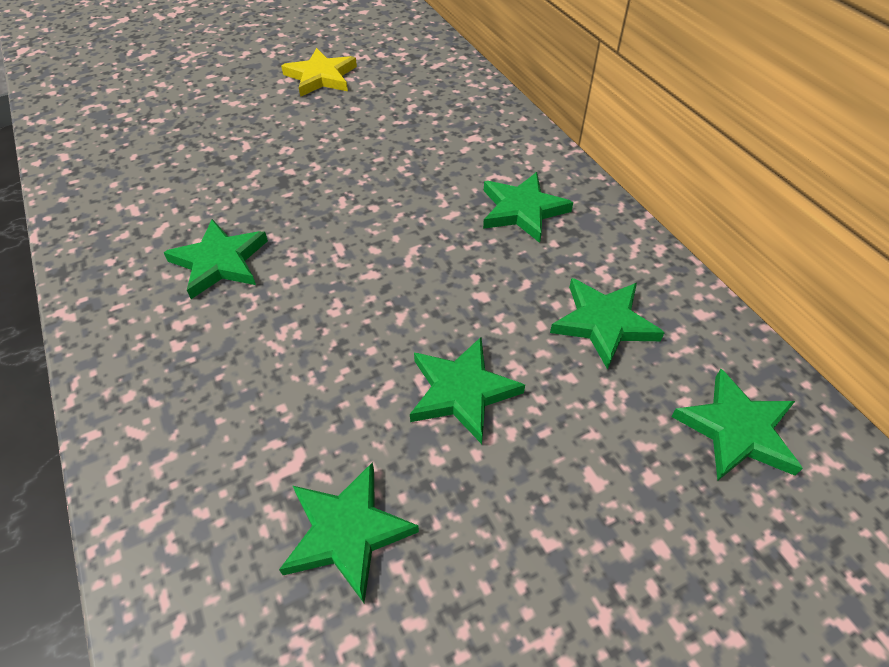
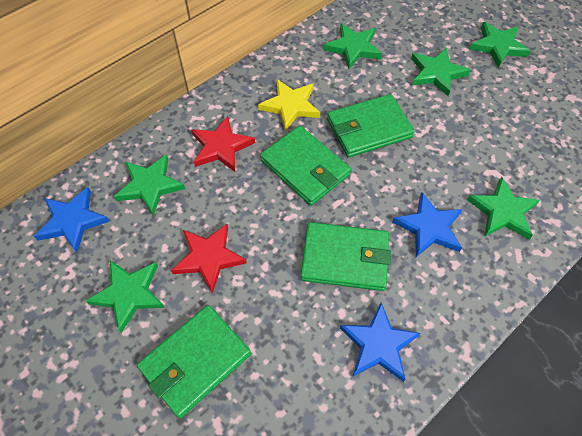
blue star: none = 0 -> [34,187,110,252] [340,302,421,382] [392,192,463,257] = 3
green wallet: none = 0 -> [137,305,251,419] [260,125,351,206] [301,222,391,291] [327,94,415,158] = 4
red star: none = 0 -> [171,224,247,294] [191,116,255,172] = 2

